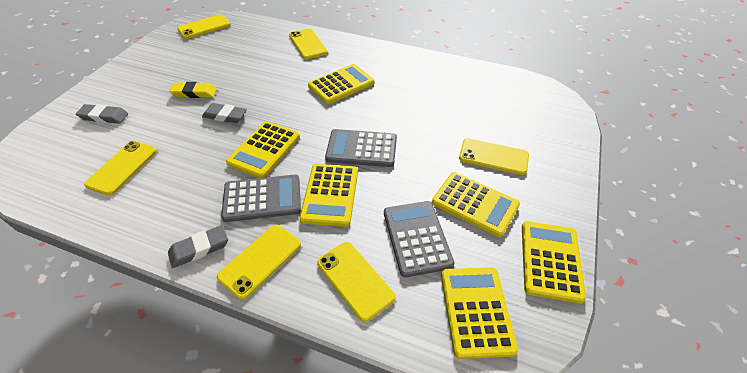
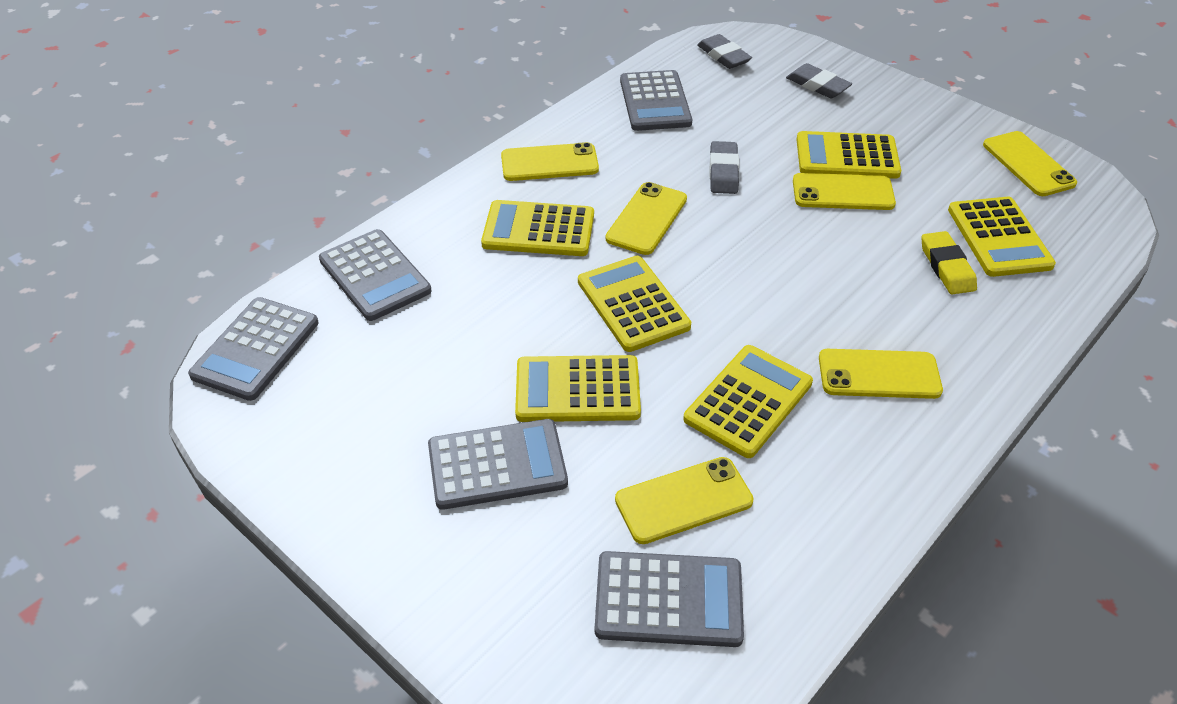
grey calculator: [221,175,301,222] [325,129,397,167] [384,201,455,277] = 3 -> [188,297,318,401] [319,229,432,321] [428,419,568,510] [595,551,744,647] [620,70,692,131] = 5

